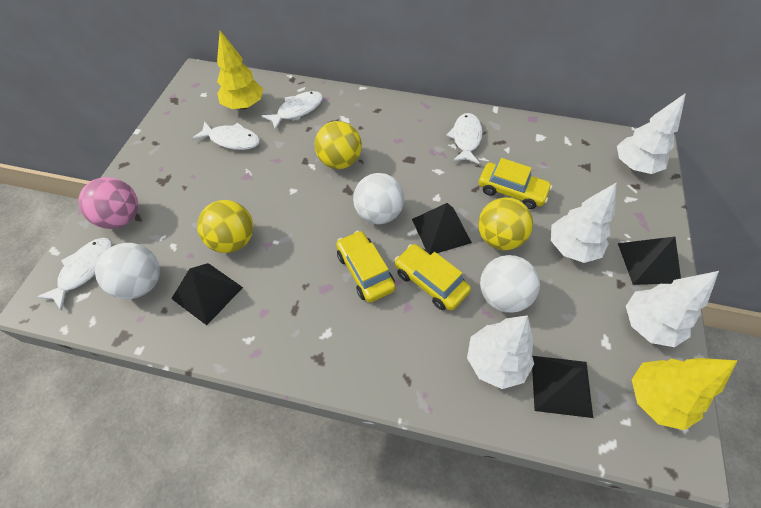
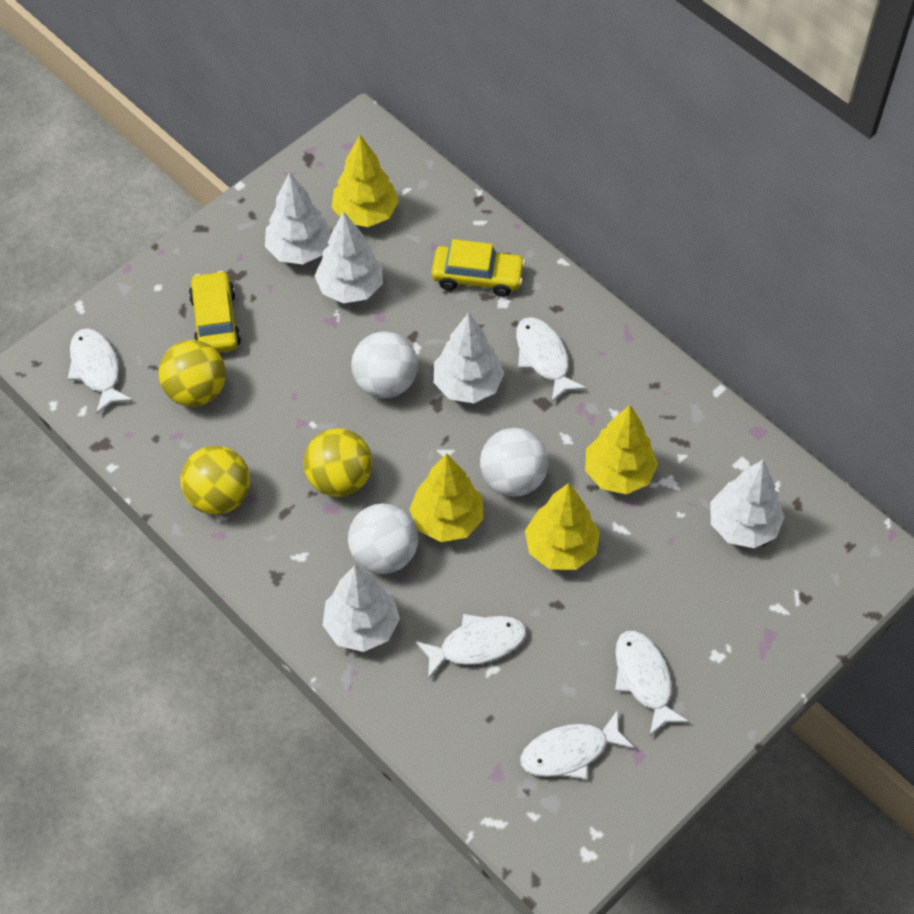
black pyramid: [171,263,243,325] [412,203,472,255] [532,356,593,418] [618,237,681,285] = 4 -> none = 0
pink ball: [78,177,138,229] = 1 -> none = 0
white fish: [37,238,112,311] [192,121,260,150] [262,91,323,130] [446,113,482,164] = 4 -> [68,328,133,415] [415,614,527,679] [516,317,586,402] [520,710,635,780] [615,630,689,736] = 5
white tree: [467,315,534,389] [551,182,617,263] [617,93,686,174] [626,271,719,347] = 4 -> [265,172,331,264] [314,212,383,304] [322,565,400,652] [434,312,504,403] [710,460,785,548] = 5
yellow car: [336,230,396,303] [394,244,471,311] [479,158,552,209] = 3 -> [189,271,241,353] [431,239,525,297] = 2
yellow tree: [217,31,263,110] [632,358,738,430] = 2 -> [332,135,399,227] [409,453,483,542] [525,483,600,570] [585,405,658,494] = 4

